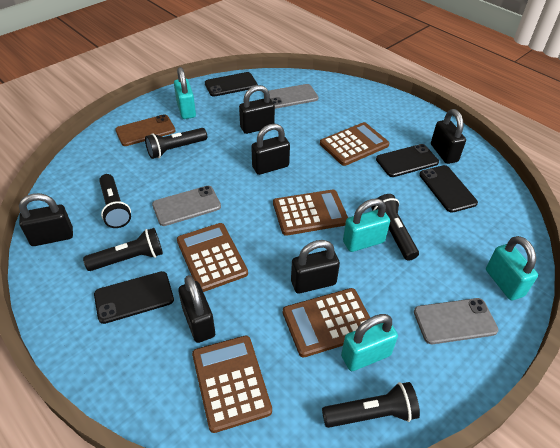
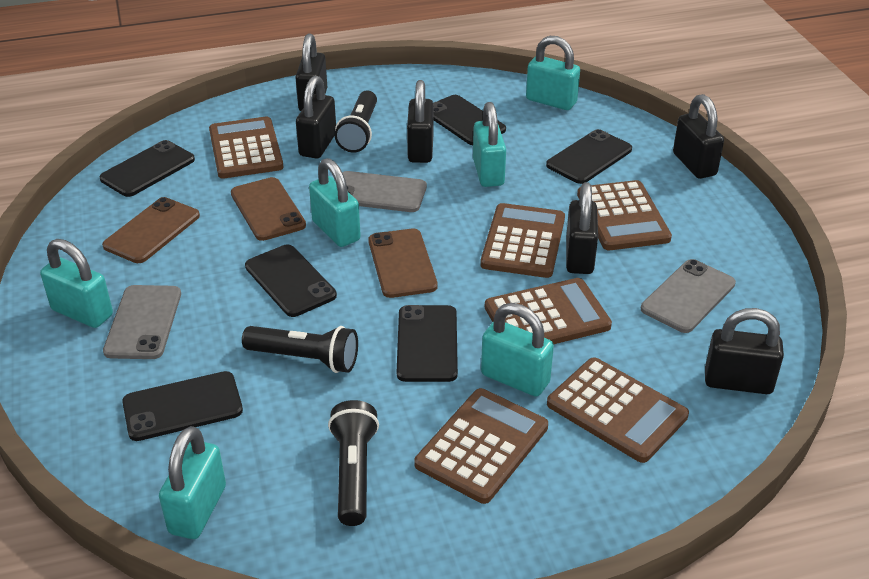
black flashlight: [83,228,163,271] [99,174,131,228] [145,128,207,159] [322,382,420,428] [371,194,419,261] = 5 -> [242,326,358,373] [328,400,379,526] [335,91,377,153] = 3
black phone: [94,271,174,324] [205,72,258,97] [376,144,439,177] [419,165,478,213] = 4 -> [99,140,195,197] [122,371,243,441] [245,244,337,317] [397,305,458,382] [433,95,506,145] [546,129,632,184] = 6
brown calculator: [177,223,248,292] [192,336,272,433] [273,190,348,236] [283,288,370,358] [320,122,389,166] = 5 -> [209,117,284,179] [414,388,548,504] [480,203,565,278] [485,278,612,344] [547,357,689,463] [577,180,672,250] = 6
brown phone: [115,114,175,146] = 1 -> [102,197,200,263] [231,177,306,241] [368,228,438,298] = 3
turquoise padlock: [174,67,196,119] [341,314,398,371] [343,198,390,252] [486,236,538,300] = 4 -> [40,239,113,328] [159,426,226,539] [309,158,361,247] [473,102,506,187] [481,303,554,397] [526,36,580,110] = 6

